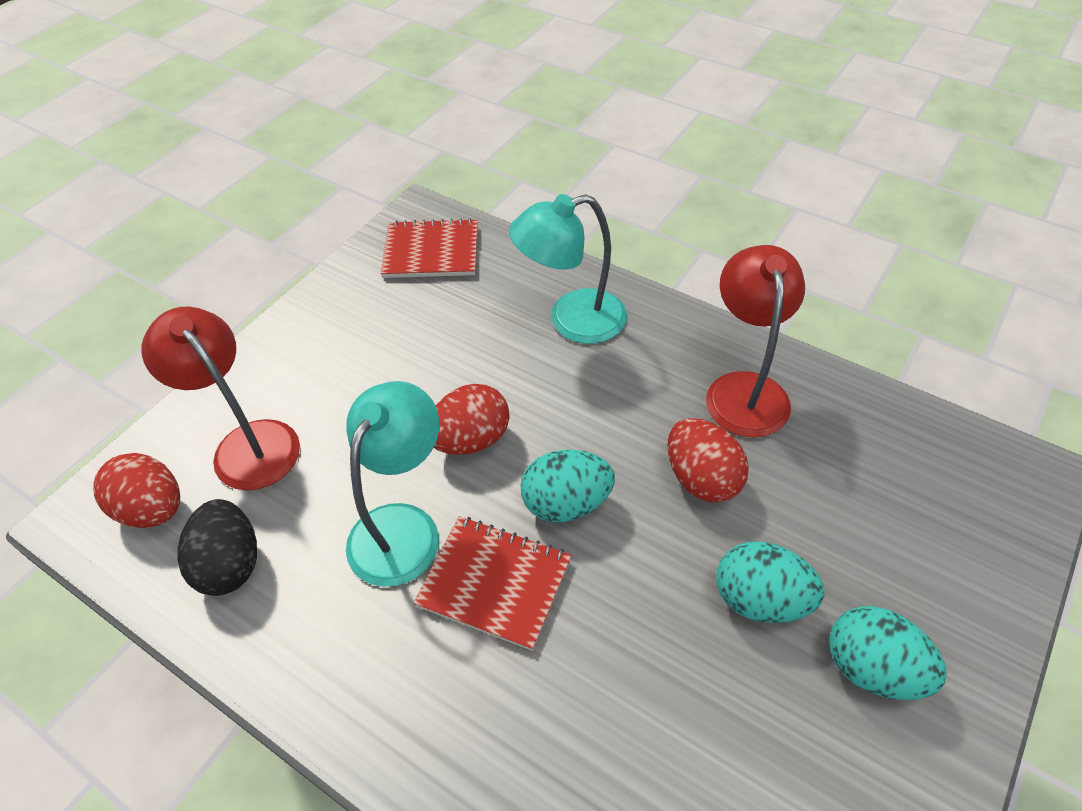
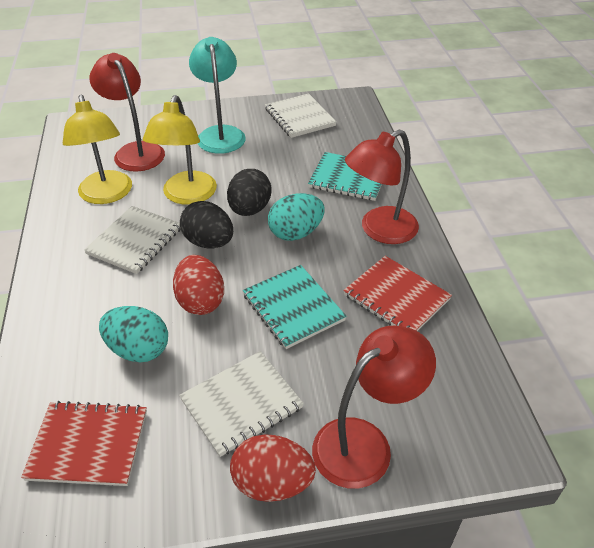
black egg: [177,499,257,596] = 1 -> [180,201,233,248] [227,169,271,216] = 2
red egg: [94,453,180,528] [434,384,510,455] [667,418,749,503] = 3 -> [173,255,224,315] [230,434,316,502] = 2
red lamp: [142,307,300,491] [706,245,805,438] = 2 -> [89,53,165,172] [312,326,436,489] [345,130,419,244] = 3
turquoise egg: [520,450,615,522] [716,542,824,623] [829,606,947,700] = 3 -> [99,306,168,362] [268,193,325,241] = 2
turquoise lamp: [346,381,439,587] [509,194,627,344] = 2 -> [189,37,246,154] = 1
turquoise notebook: none = 0 -> [243,265,347,349] [308,152,382,201] = 2
white notebook: none = 0 -> [84,206,181,274] [179,351,304,457] [265,93,337,138] = 3
yellow lamp: none = 0 -> [63,95,132,204] [143,95,217,205] = 2

